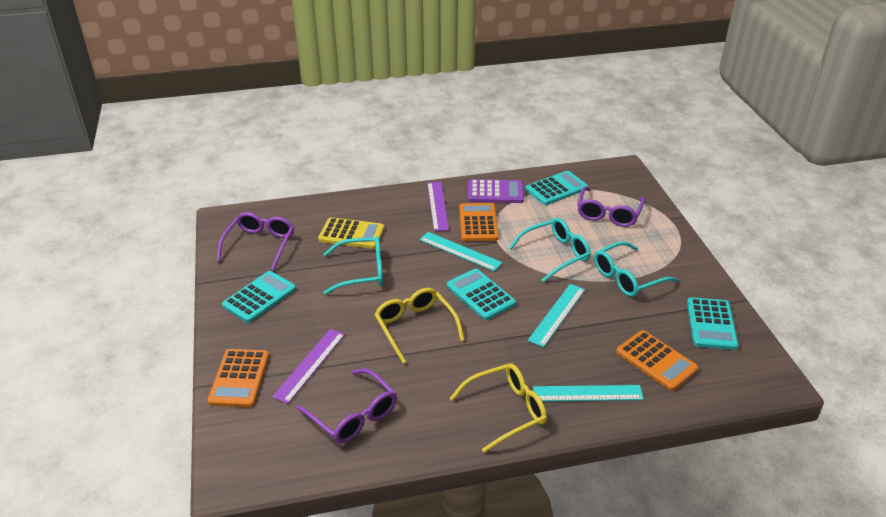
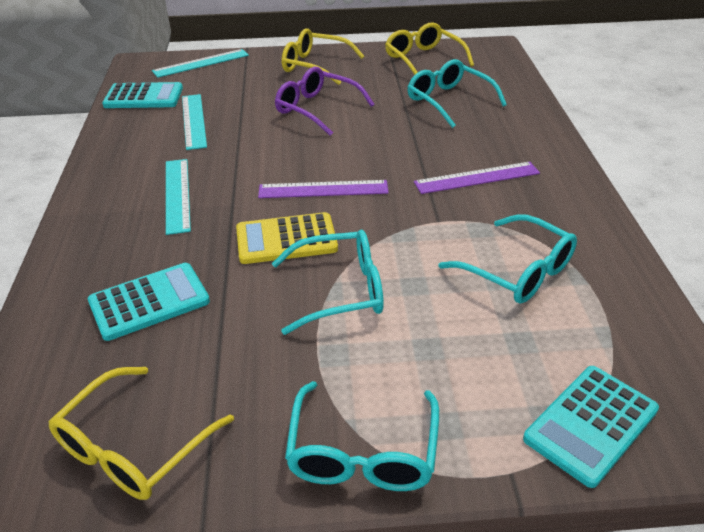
orange calculator: [207,349,269,407] [459,203,499,241] [616,330,698,391] = 3 -> none = 0
purple calculator: [468,179,524,203] = 1 -> none = 0
purple glasses: [217,212,294,271] [296,368,397,444] [577,186,645,227] = 3 -> [275,67,374,136] = 1
turquoise calculator: [222,271,296,323] [447,268,516,320] [526,171,588,205] [687,297,738,350] = 4 -> [88,263,210,341] [102,82,183,108] [523,366,659,488] = 3
turquoise glasses: [324,236,383,294] [509,218,591,282] [594,241,678,297] = 3 -> [272,230,384,335] [285,381,439,491] [408,59,507,128] [439,214,577,304] = 4
yellow glasses: [374,288,464,363] [449,363,547,452] = 2 -> [49,367,234,500] [282,28,364,85] [385,22,474,75] = 3

